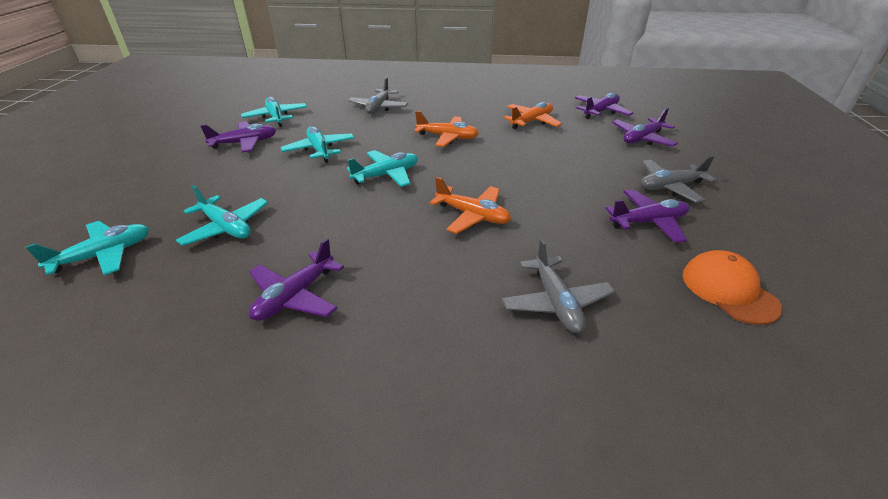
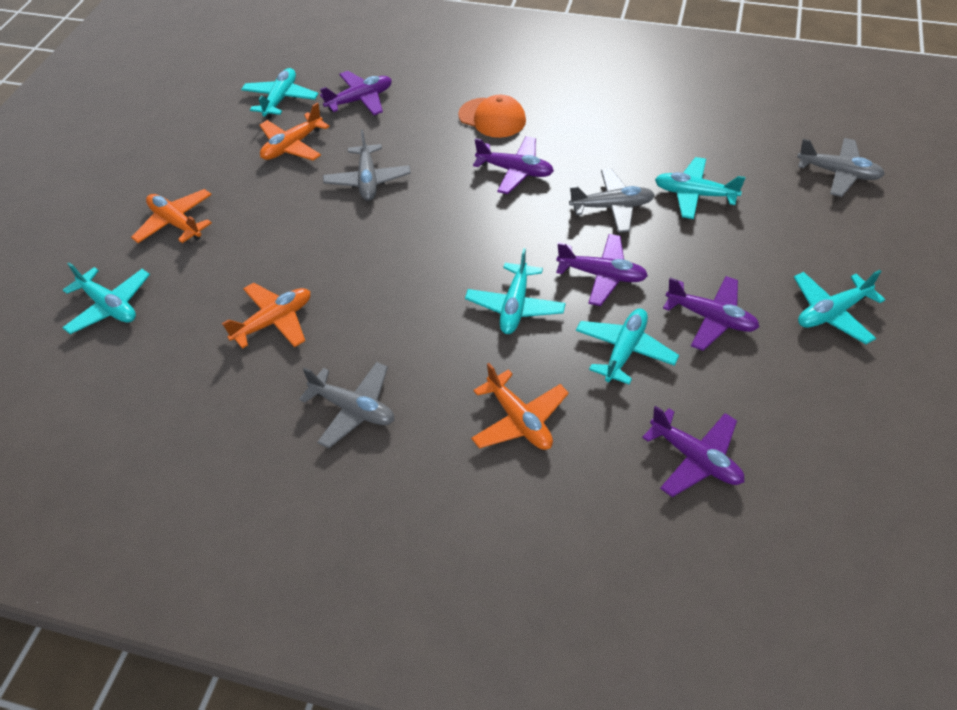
grey plane: [348,77,408,114] [502,239,615,333] [640,156,716,203] = 3 -> [299,362,394,448] [323,129,411,201] [569,169,655,233] [797,138,885,197] = 4
orange plane: [414,111,479,147] [430,177,511,234] [503,102,562,129] = 3 -> [131,189,212,243] [222,283,310,349] [260,103,330,161] [471,363,569,450] = 4
turquoise plane: [25,221,149,276] [176,185,268,246] [241,97,307,127] [280,126,354,163] [347,150,418,187] = 5 -> [62,262,150,334] [241,68,318,119] [465,248,566,334] [576,308,679,385] [655,157,746,219] [794,270,885,344] = 6

